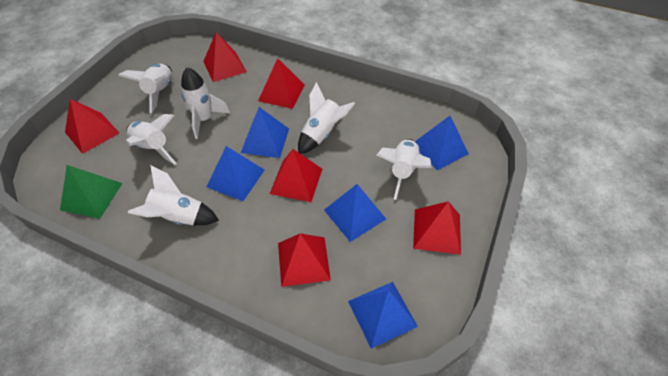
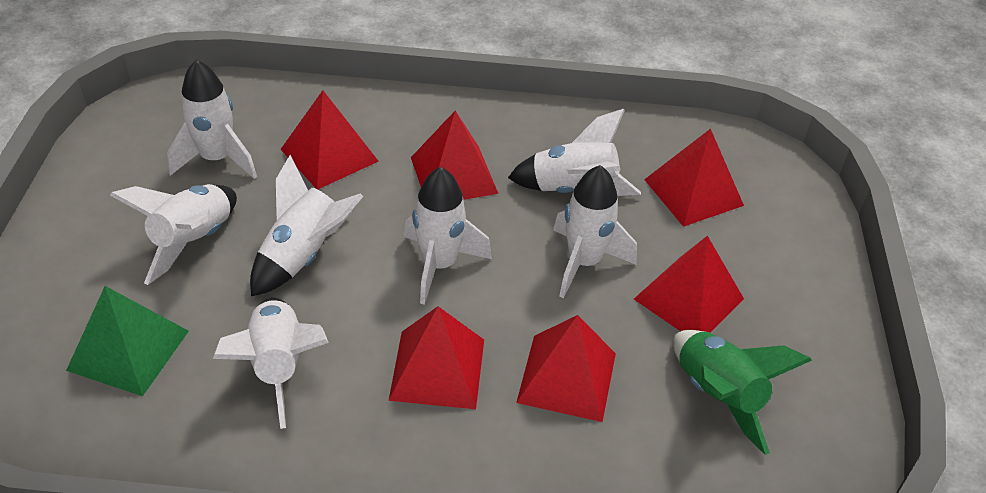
blue pyramid: [207,146,264,201] [241,107,289,158] [324,184,386,242] [348,282,418,349] [415,116,469,171] = 5 -> none = 0
green rocket: none = 0 -> [673,330,812,455] = 1
white rocket: [118,64,172,113] [126,114,176,165] [128,165,219,226] [181,67,230,139] [298,82,355,154] [377,139,432,200] = 6 -> [110,184,237,285] [167,60,257,179] [213,298,329,429] [250,155,363,296] [404,167,492,305] [508,109,641,196] [553,165,637,298] = 7

